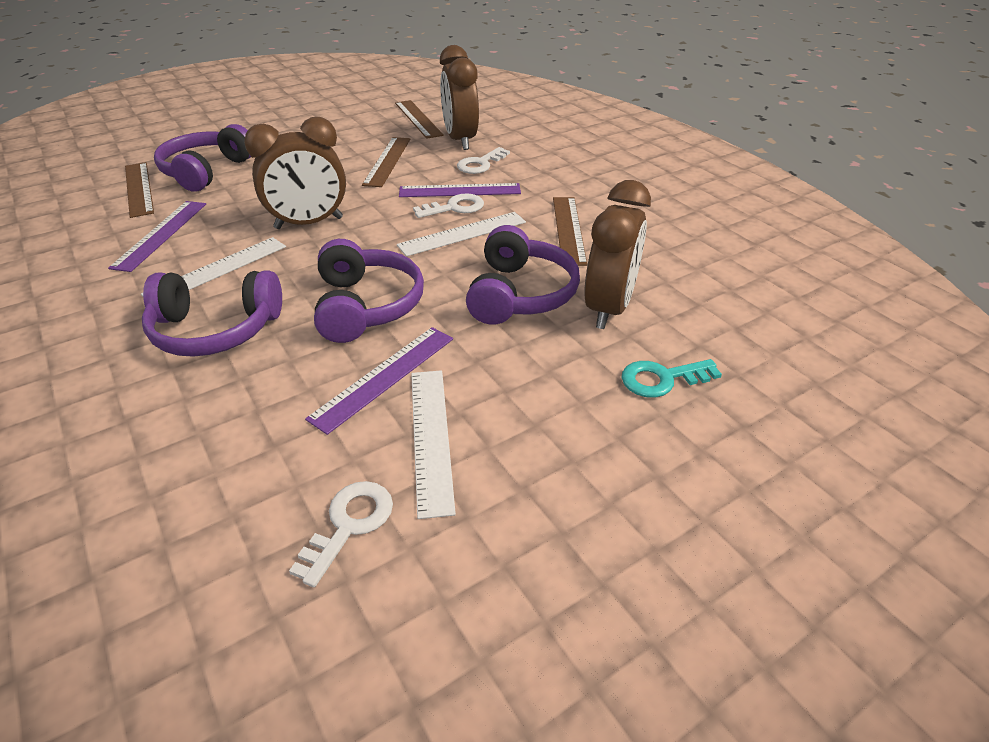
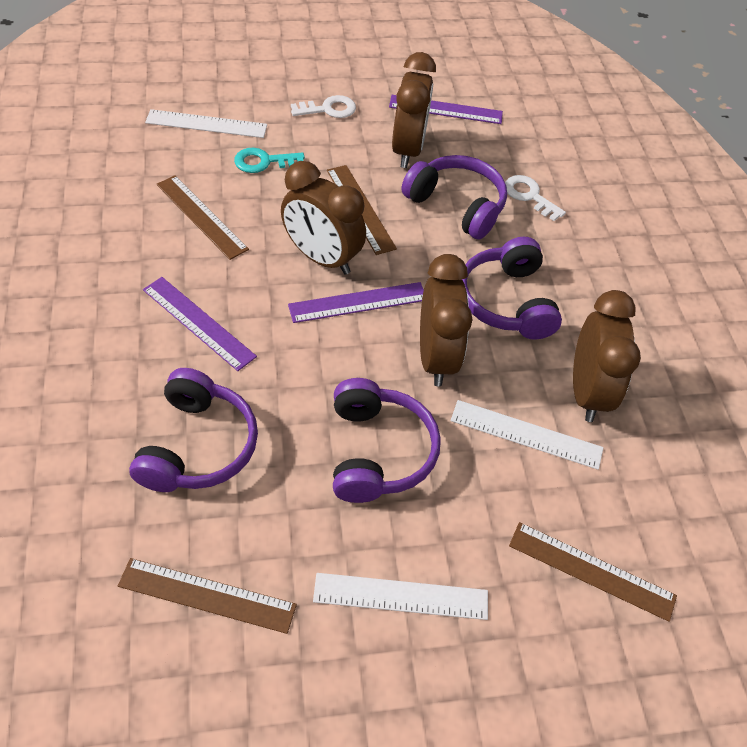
brown clock: [244,117,346,229] [440,45,479,150] [584,180,651,329] = 3 -> [281,161,366,275] [392,52,436,168] [420,254,472,386] [573,290,641,422] = 4
white key: [289,481,393,587] [413,194,484,218] [457,147,510,174] = 3 -> [291,95,356,118] [505,175,566,221] = 2

